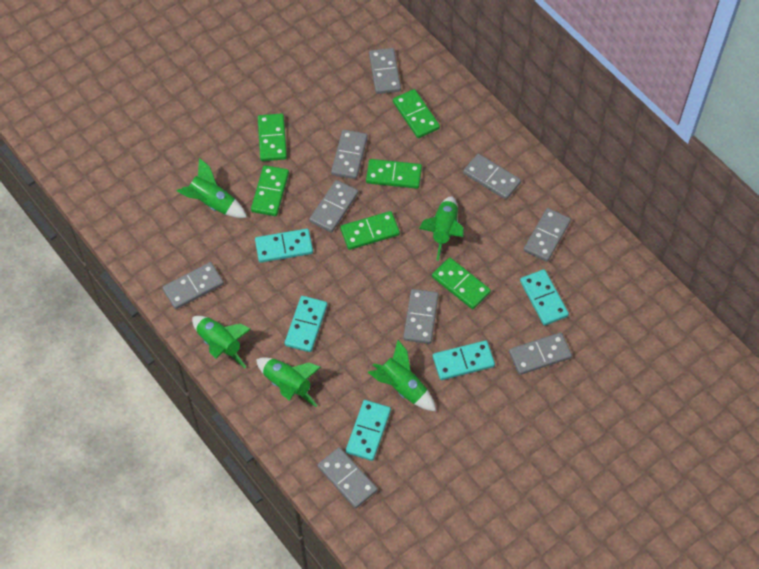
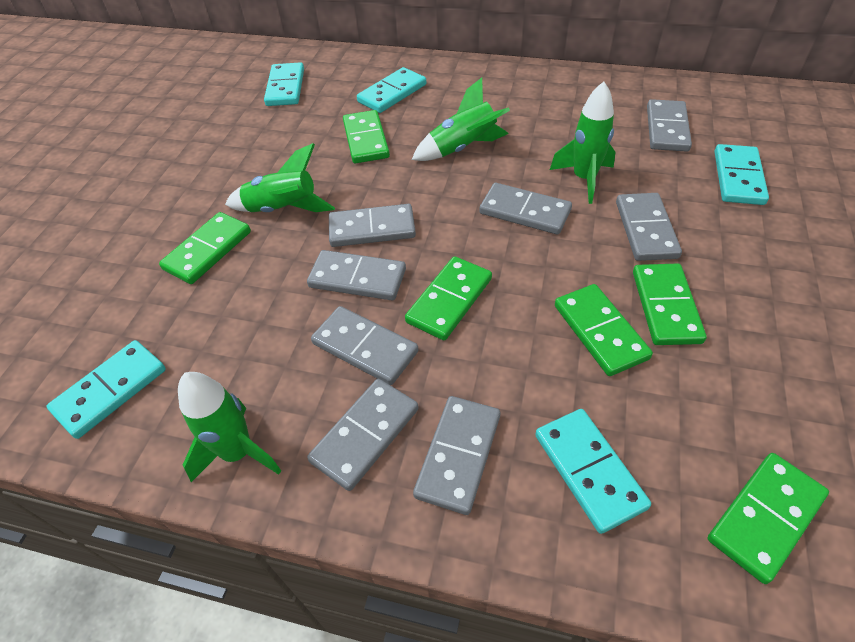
green rocket: [177,158,247,218] [192,316,251,368] [256,357,321,407] [368,340,436,411] [419,196,464,261] = 5 -> [178,372,281,482] [225,143,335,212] [412,78,510,161] [550,82,615,204] = 4
grey domino: [162,262,224,309] [309,180,358,233] [317,447,378,508] [331,130,368,179] [369,48,401,94] [403,289,439,344] [463,154,521,200] [509,333,572,375] [524,208,571,262] = 9 -> [307,250,406,300] [307,379,419,491] [311,306,418,385] [329,204,416,247] [413,396,500,515] [479,183,572,235] [616,193,682,261] [647,99,692,152] = 8

